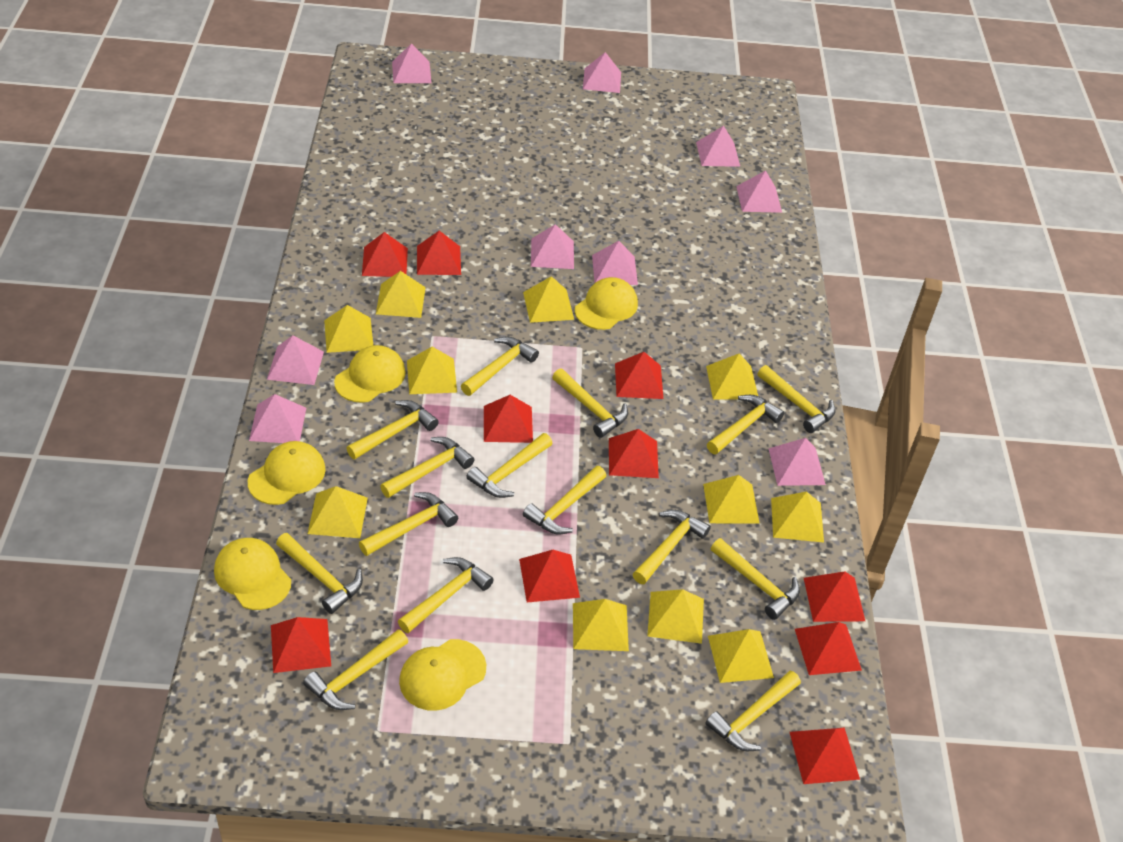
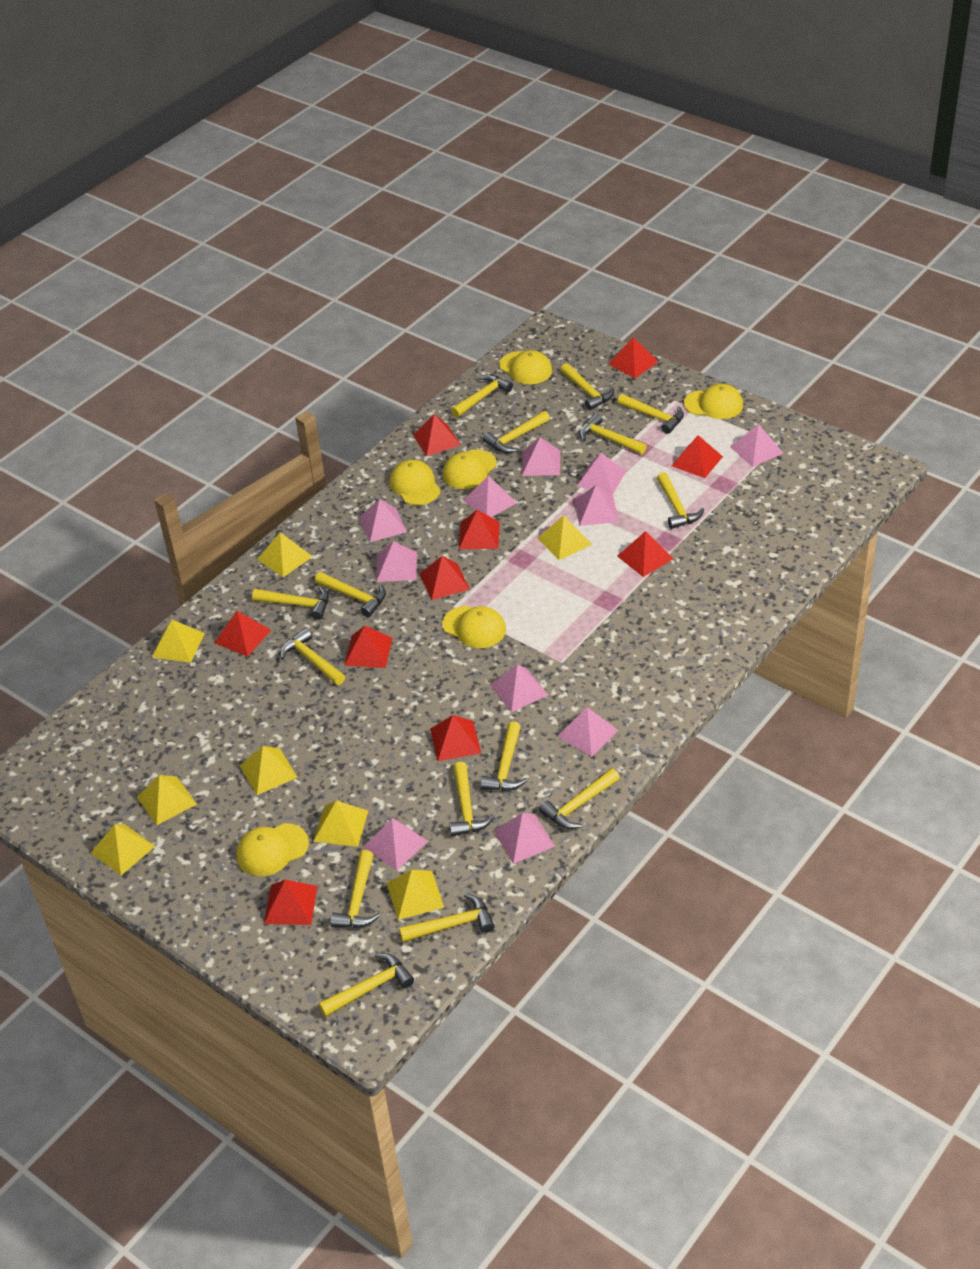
pink pyramid: [249,394,306,443] [267,335,324,385] [392,43,431,83] [531,224,574,269] [583,52,621,93] [592,241,638,285] [696,126,740,167] [736,170,782,213] [768,438,826,486] = 9 -> [359,499,407,542] [363,819,428,870] [376,541,417,582] [463,476,517,517] [490,664,548,712] [494,813,555,864] [522,437,560,476] [557,707,619,757] [575,485,618,526] [577,453,626,495] [730,424,783,467] = 11
yellow cap: [214,538,291,610] [248,441,326,505] [334,345,406,403] [399,639,486,711] [575,277,638,330] = 5 -> [237,823,309,876] [390,459,441,505] [442,450,497,489] [442,606,506,648] [499,350,552,384] [684,384,743,419] = 6
yellow pyramid: [308,486,368,538] [324,305,373,353] [376,271,426,318] [407,347,457,394] [523,276,574,323] [573,599,629,651] [647,589,704,644] [703,475,760,524] [706,353,758,400] [708,629,774,683] [771,491,824,543] = 11 -> [91,824,155,875] [137,775,197,825] [152,620,205,663] [240,746,298,795] [257,532,313,577] [313,800,368,847] [387,870,444,920] [537,515,592,560] = 8

